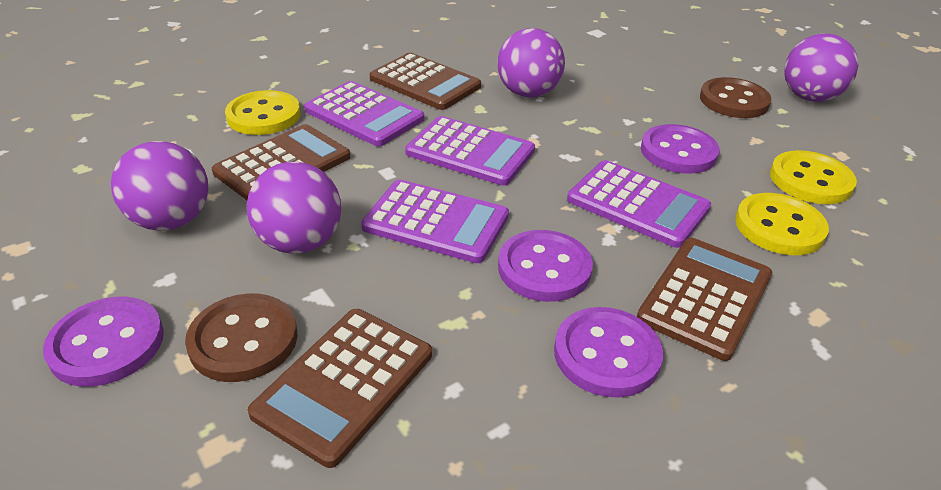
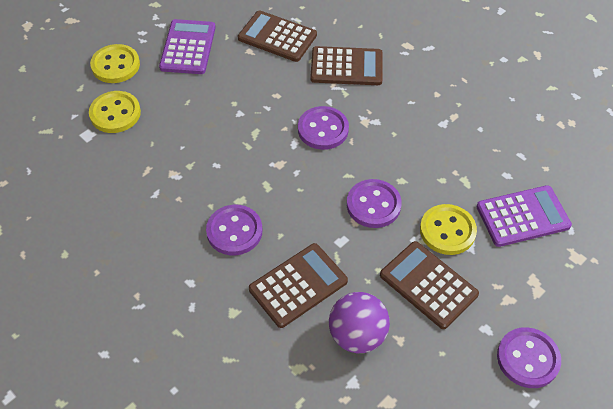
brown button: [185,293,298,382] [700,77,772,118] = 2 -> none = 0
purple ball: [111,141,208,231] [247,162,341,254] [497,28,565,97] [784,33,858,102] = 4 -> [329,292,390,353] = 1
purple calculator: [304,81,424,146] [361,180,509,263] [405,116,535,186] [567,160,711,248] = 4 -> [159,19,216,74] [476,185,572,247] = 2

